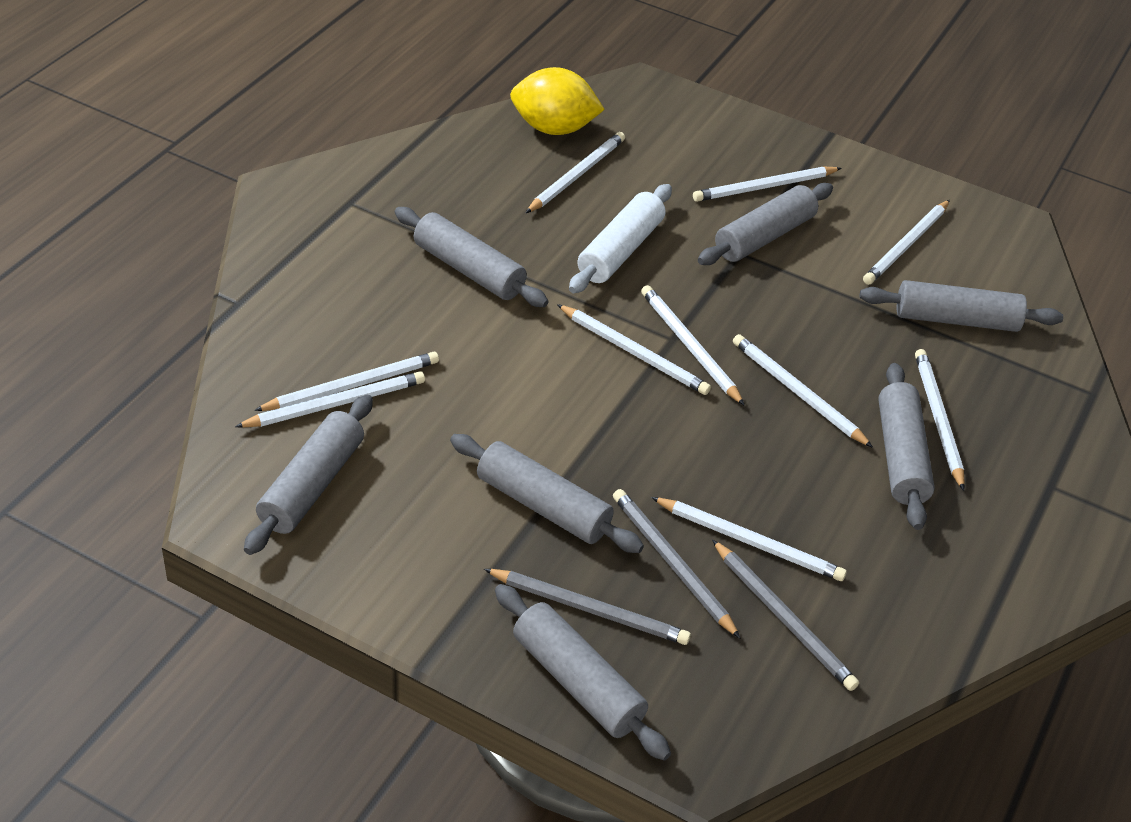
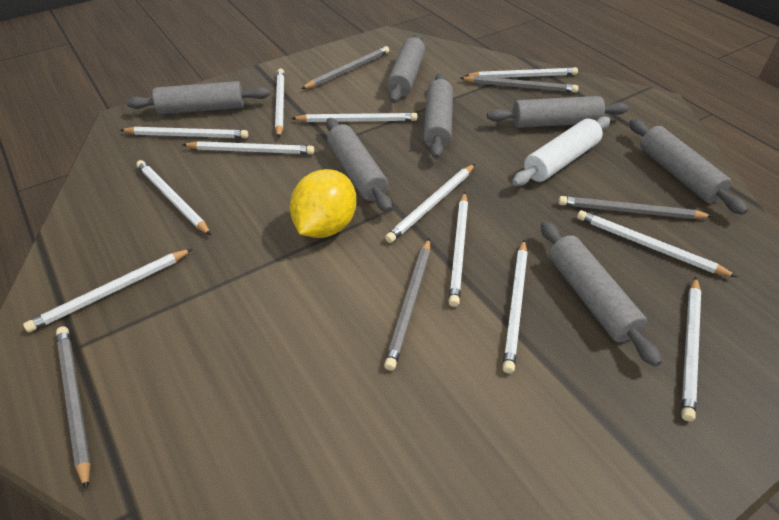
grey pencil: [484,569,691,645] [613,489,740,638] [712,540,859,691] = 3 -> [56,326,91,490] [301,46,389,89] [384,238,430,371] [460,76,579,93] [558,196,713,219] = 5
white pencil: [235,371,425,428] [254,352,439,411] [526,132,625,213] [557,304,711,395] [641,285,745,406] [651,497,847,581] [693,166,842,202] [733,334,873,448] [863,200,950,285] [915,349,965,491] = 10 -> [23,249,192,332] [120,127,248,138] [136,160,211,235] [182,141,314,154] [275,68,285,138] [291,113,417,122] [385,164,475,243] [449,192,468,307] [465,67,578,78] [503,240,528,374] [577,210,737,277] [681,277,701,422] = 12

